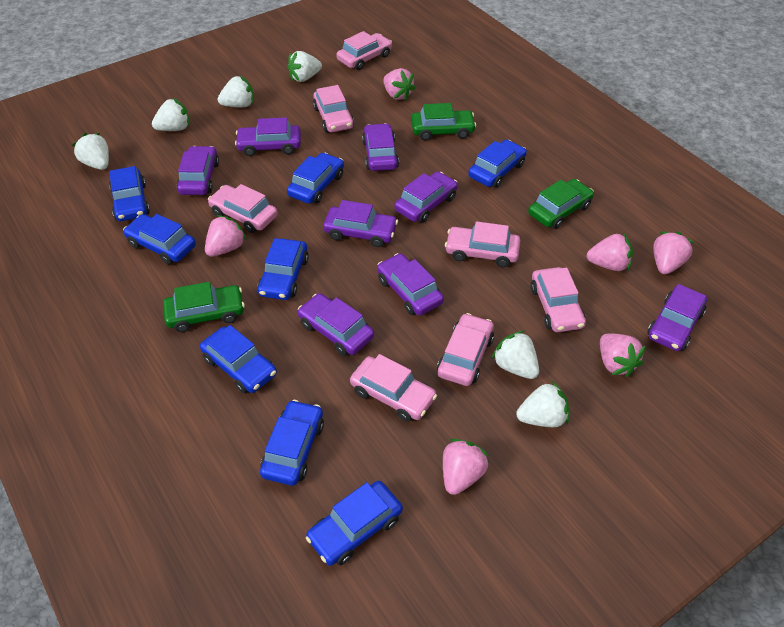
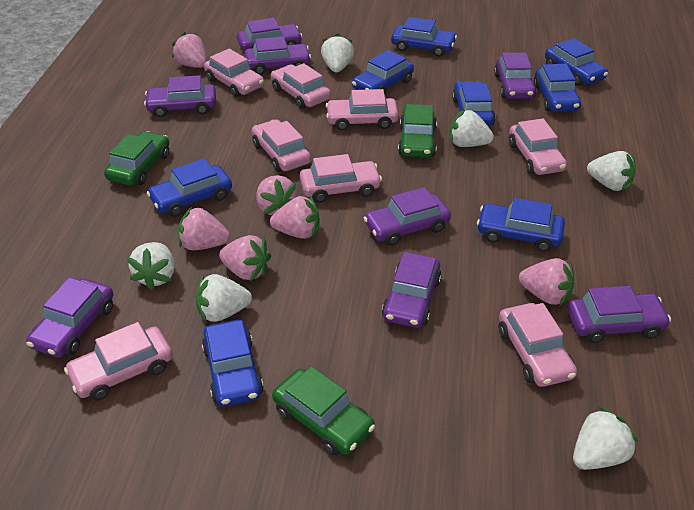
pink car: [208,184,278,233] [313,85,354,132] [336,31,392,70] [350,354,437,422] [437,313,494,386] [445,221,521,267] [530,267,586,332] = 7 -> [64,322,173,401] [204,49,264,97] [252,119,311,172] [271,63,331,109] [300,154,382,203] [326,89,399,131] [499,303,577,387] [509,118,567,175] = 8

